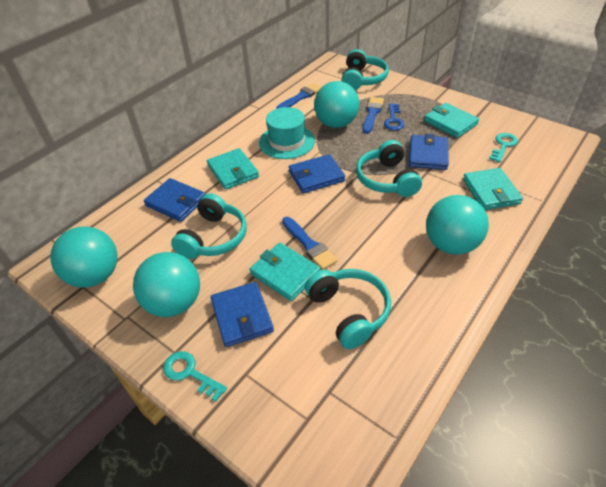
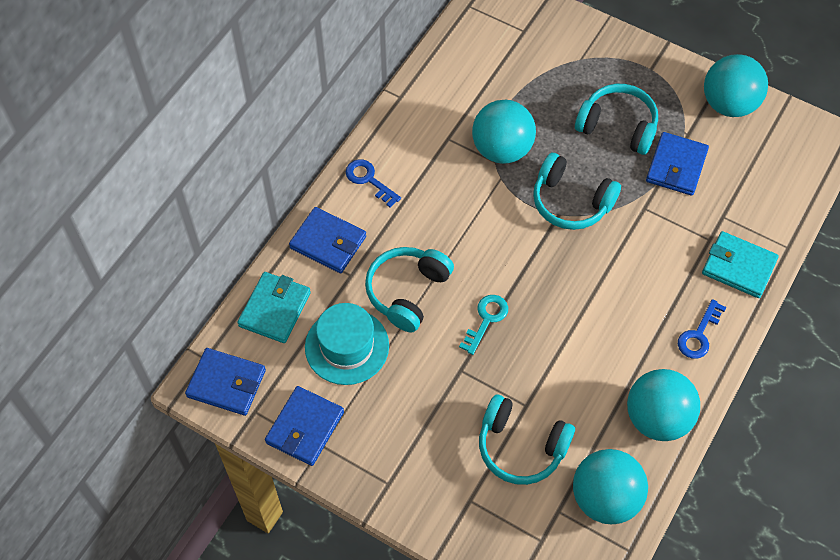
blue brush: [276,83,322,109] [282,217,338,270] [363,97,384,134] = 3 -> none = 0
blue key: [384,104,405,130] = 1 -> [346,159,401,207] [678,299,726,359] = 2
turquoise key: [163,351,227,402] [489,133,518,162] = 2 -> [459,295,508,355] = 1
turquoise wallet: [207,148,259,190] [250,242,321,301] [424,103,479,138] [463,168,523,210] = 4 -> [237,272,311,343] [702,231,779,298] = 2

